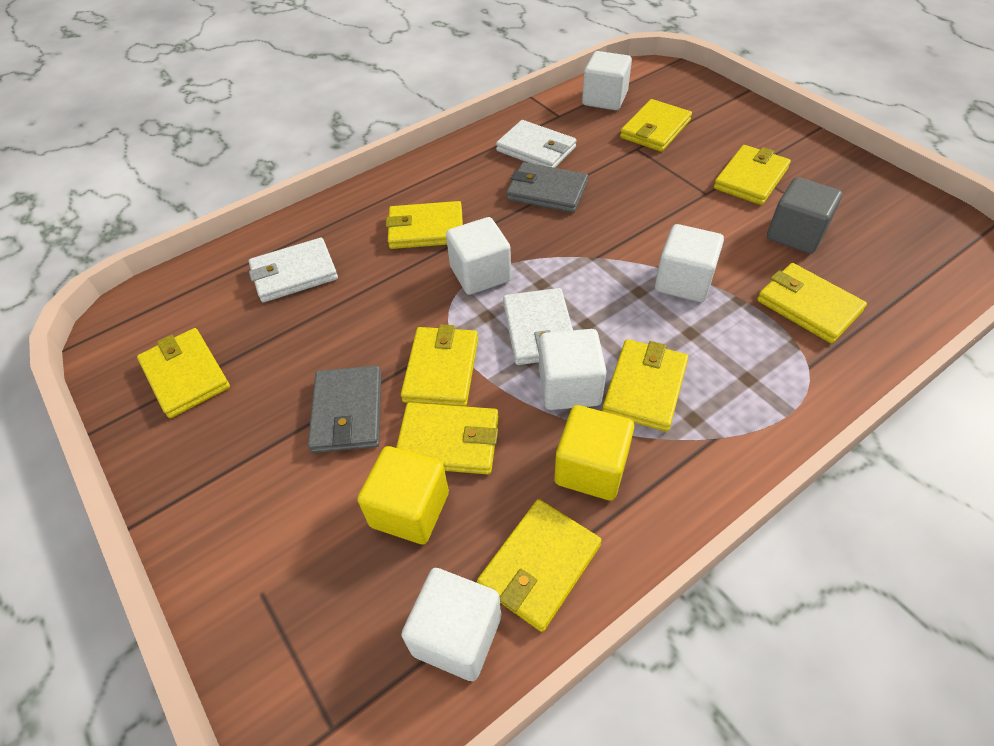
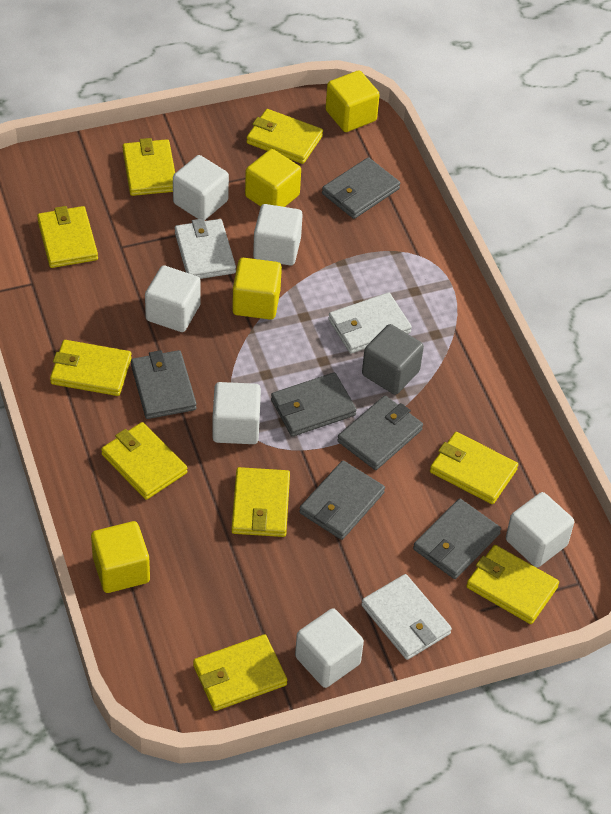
grey wallet: [308,366,382,453] [506,162,588,213] = 2 -> [131,350,196,419] [271,372,357,437] [299,460,385,540] [322,157,400,219] [337,396,423,470] [413,499,501,579] = 6
white cube: [401,568,501,681] [446,217,511,295] [539,329,607,410] [582,51,632,110] [655,224,724,302] = 5 -> [145,265,201,332] [173,155,229,220] [212,382,261,444] [253,204,303,266] [295,608,364,688] [506,492,574,567] = 6
yellow cube: [357,446,449,544] [554,405,635,501] = 2 -> [91,521,150,593] [232,258,282,320] [245,149,301,207] [326,70,380,132] = 4

